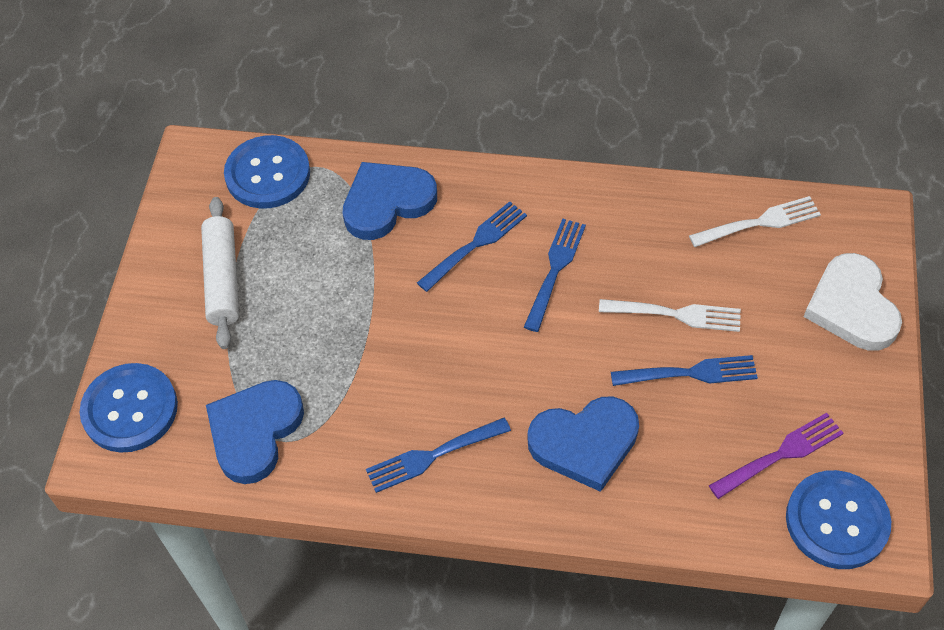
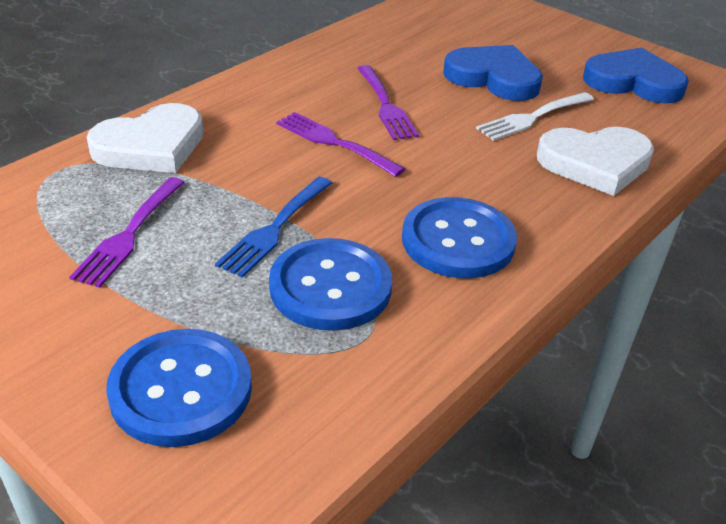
blue fork: [366,418,511,493] [417,201,527,292] [524,218,586,332] [611,355,758,386] = 4 -> [215,177,332,278] = 1
blue heart: [206,380,304,484] [342,162,437,240] [528,396,639,492] = 3 -> [443,45,543,101] [583,48,689,104] = 2
purple fork: [709,413,844,499] = 1 -> [69,177,185,288] [276,112,405,177] [357,65,419,140] = 3
white fork: [599,299,741,332] [689,196,821,247] = 2 -> [476,92,594,141] = 1
white heart: [804,253,902,351] = 1 -> [87,103,203,173] [537,127,654,196] = 2
white rolling pin: [201,197,239,349] = 1 -> none = 0

